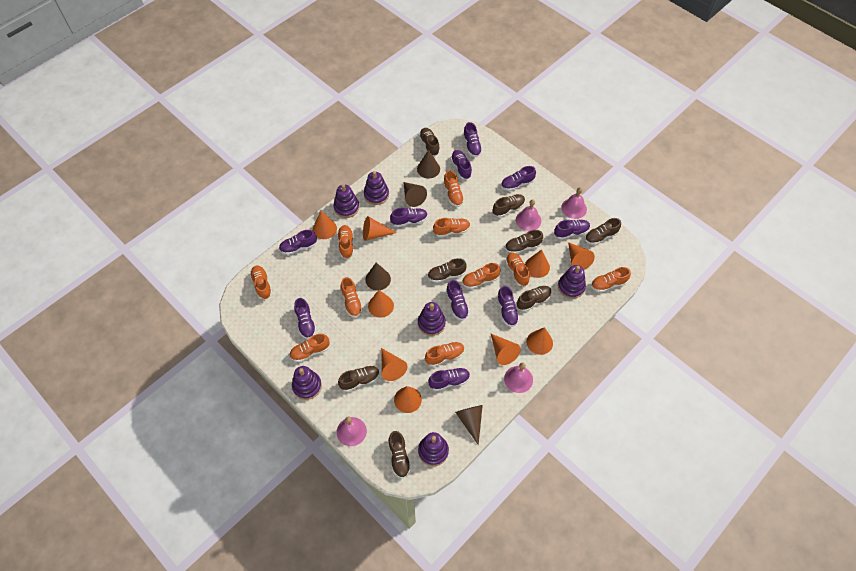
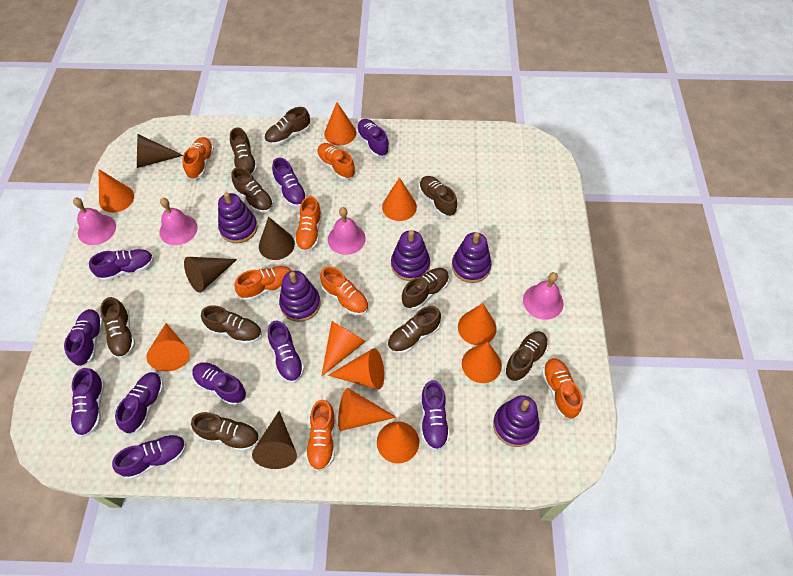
brown shoe: [338,366,380,392] [388,431,411,478] [419,128,440,156] [427,258,467,283] [493,194,525,217] [505,230,543,254] [517,286,552,311] [585,218,621,245] = 8 -> [100,297,135,359] [191,412,259,451] [201,305,262,344] [230,127,257,175] [231,167,274,213] [264,107,310,146] [387,306,441,354] [402,268,449,310] [419,176,457,217] [504,331,548,382] = 10
orange cone: [313,211,337,239] [363,216,397,241] [368,290,394,318] [381,348,407,381] [394,386,422,413] [491,334,520,365] [525,250,550,278] [526,327,553,355] [568,242,595,270] = 9 -> [98,169,134,213] [146,323,190,371] [322,321,366,376] [324,102,356,146] [328,348,384,390] [338,388,397,431] [377,421,419,464] [382,177,417,221] [458,303,497,345] [462,342,502,383] = 10
orange shoe: [250,265,272,299] [289,334,330,362] [337,225,354,259] [341,277,363,317] [425,342,464,367] [433,218,470,237] [443,171,464,207] [462,263,501,289] [505,253,530,286] [591,267,631,292] = 10 -> [182,137,214,180] [234,266,292,301] [294,196,322,252] [306,400,336,472] [317,143,355,180] [320,266,369,315] [542,358,583,419] = 7
purple stacking toy: [292,366,322,400] [334,184,359,218] [364,171,389,205] [418,302,446,336] [418,432,449,466] [558,265,586,299] = 6 -> [218,192,258,243] [279,271,321,322] [391,230,430,281] [452,232,492,283] [493,395,539,447] = 5

